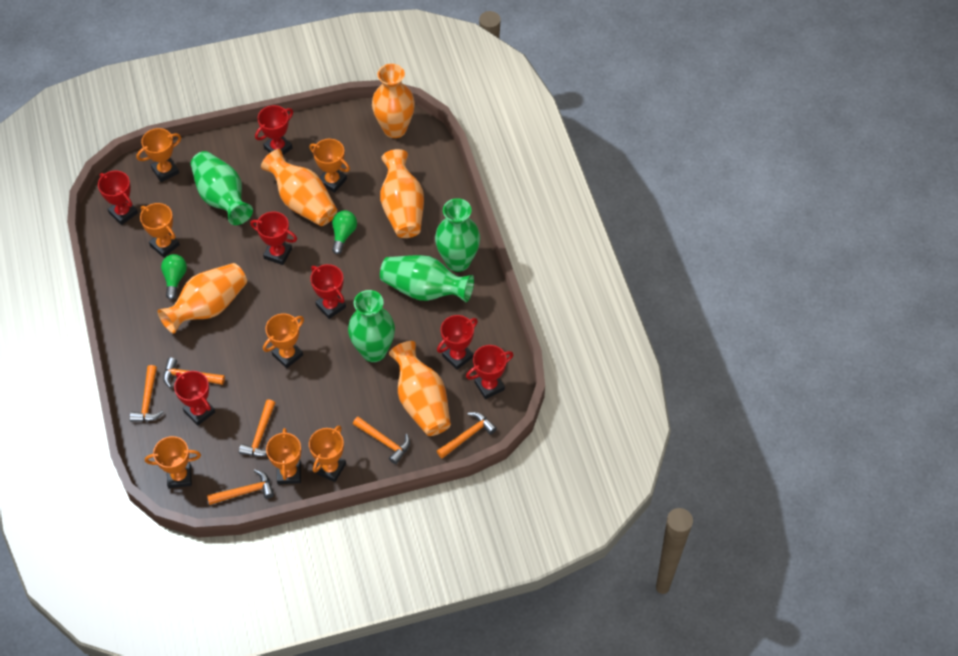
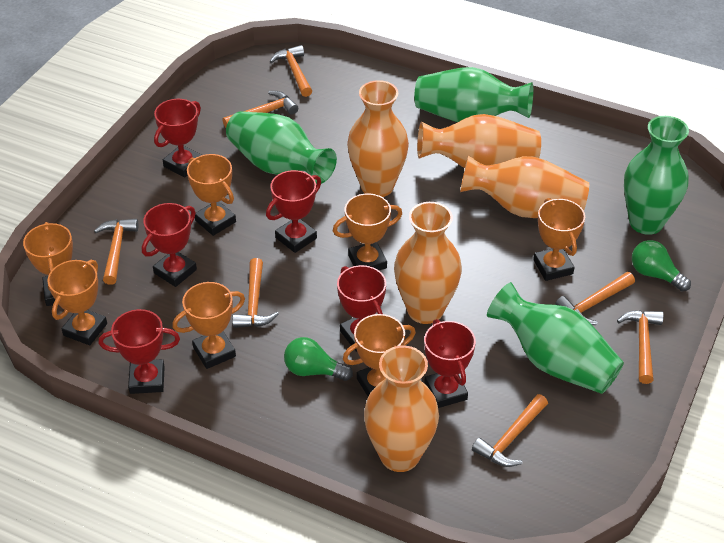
orange hammer: [130,365,164,422] [163,357,225,388] [207,469,274,505] [239,399,275,456] [353,417,410,464] [437,412,497,459] = 6 -> [94,219,138,285] [222,91,298,128] [232,258,279,328] [270,45,312,97] [472,394,548,467] [555,272,635,325] [617,310,664,384] = 7
red trophy: [98,171,138,225] [174,371,215,426] [250,211,297,265] [255,105,293,155] [310,264,346,319] [437,315,478,370] [466,345,513,399] = 7 -> [99,309,180,394] [142,203,197,287] [154,99,201,177] [266,170,321,253] [337,265,386,352] [424,319,476,408] = 6

